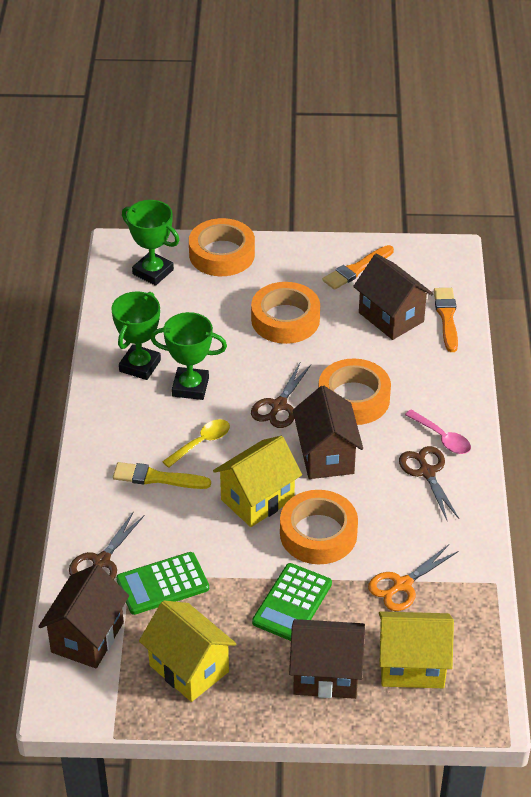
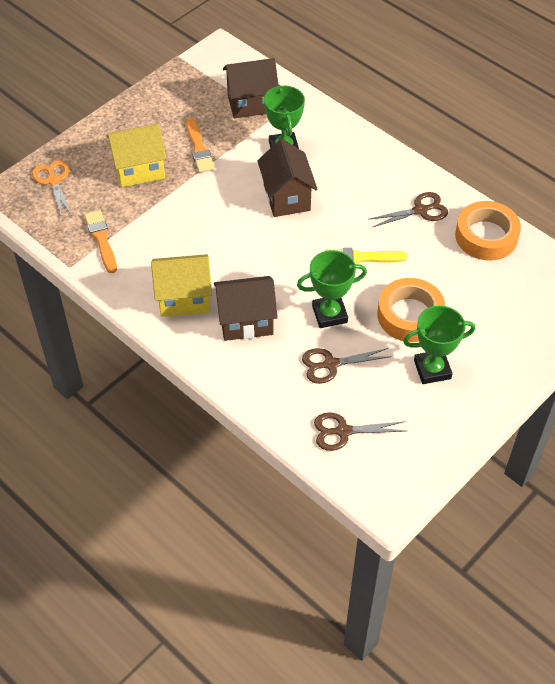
brown house: [38,564,129,668] [289,619,365,699] [293,385,363,479] [353,254,433,340] = 4 -> [214,276,278,341] [223,58,278,119] [257,139,318,217] = 3
green calculator: [116,552,209,615] [252,563,332,641] = 2 -> none = 0
orange tape: [189,218,255,276] [251,282,320,344] [280,490,358,564] [318,358,391,425] = 4 -> [377,278,445,342] [455,201,521,261] = 2
pink spoon: [405,410,471,454] = 1 -> none = 0
yellow house: [139,600,237,702] [213,436,302,527] [379,611,454,688] = 3 -> [106,123,167,187] [151,254,212,317] = 2
yellow spoon: [162,419,230,468] = 1 -> none = 0

